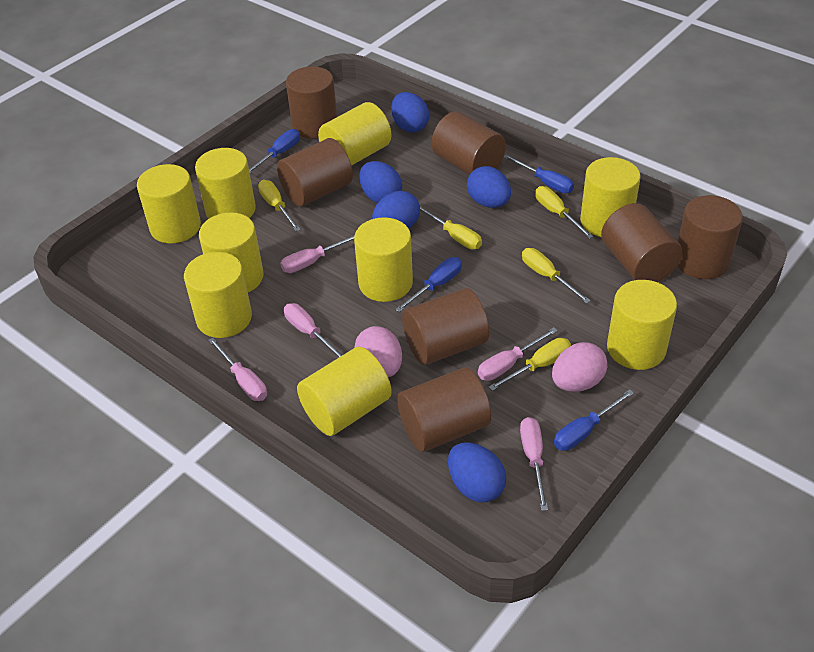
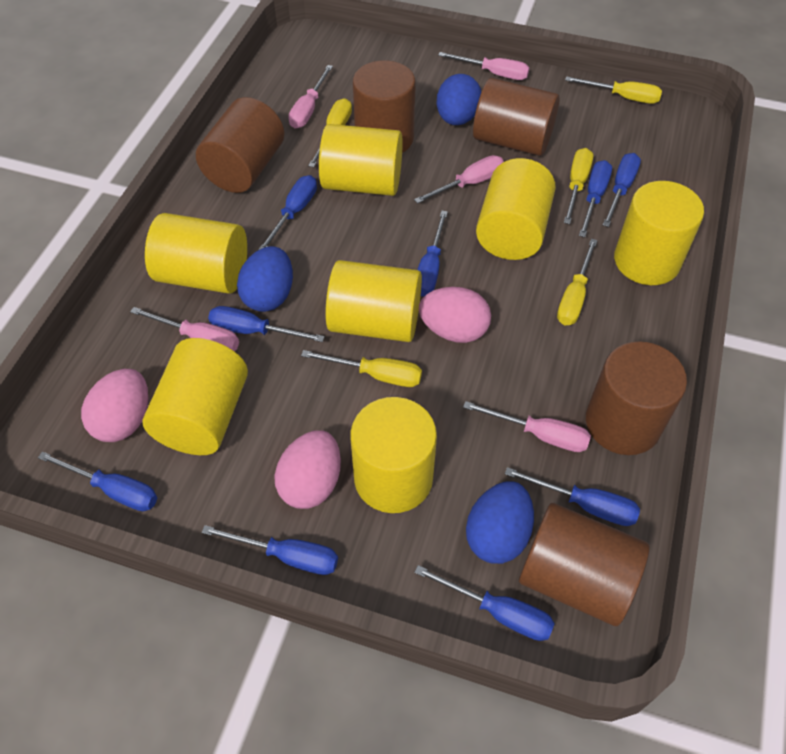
blue egg: [359,161,402,203] [372,191,420,228] [391,92,429,133] [448,443,506,502] [467,166,511,208] = 5 -> [237,246,293,312] [437,74,481,125] [466,481,534,564] = 3
blue screwdriver: [249,129,300,173] [395,257,462,312] [503,154,574,193] [554,389,634,451] = 4 -> [38,451,157,511] [201,525,338,575] [208,306,325,342] [258,175,317,250] [414,565,555,641] [417,211,448,297] [505,467,640,526] [579,160,612,237] [603,153,641,227] = 9
brown cylinder: [277,138,353,207] [286,66,337,138] [397,367,491,452] [402,288,489,365] [431,111,506,175] [601,203,682,282] [678,195,743,279] = 7 -> [196,97,284,193] [353,60,416,153] [473,78,560,156] [519,503,650,626] [586,341,687,455] = 5
pink egg: [354,326,402,377] [552,342,607,392] = 2 -> [81,369,148,442] [274,430,341,509] [419,287,491,343] = 3
yellow cylinder: [137,164,201,243] [184,252,252,338] [195,148,256,219] [199,212,263,292] [297,347,392,436] [318,102,391,166] [354,217,413,302] [580,157,641,237] [607,280,677,370] = 9 -> [143,338,248,455] [145,213,247,294] [319,124,403,196] [325,260,422,342] [350,397,437,513] [476,158,556,260] [614,181,704,285] = 7

